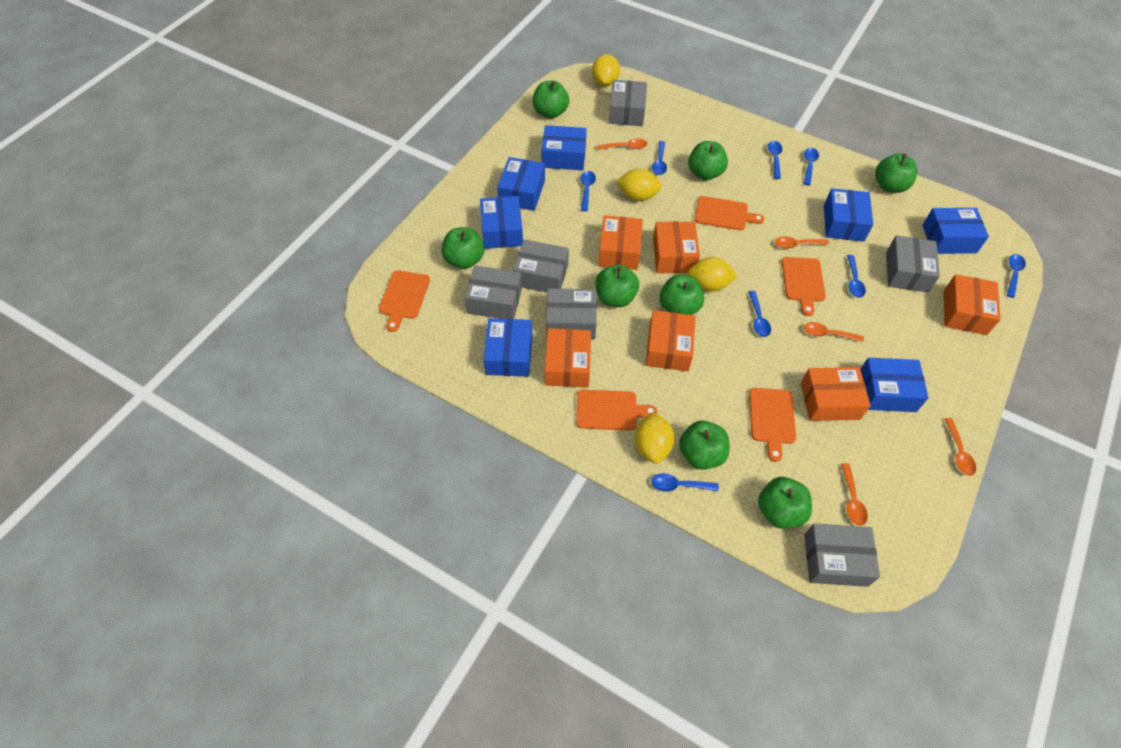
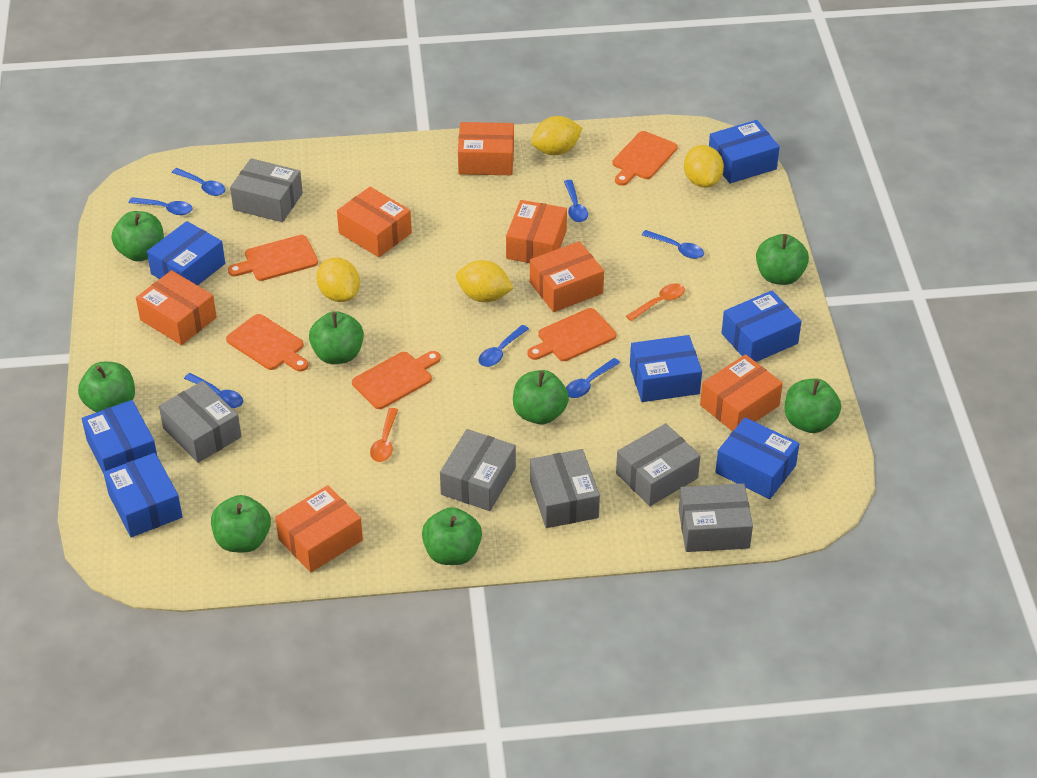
blue spoon: [581,171,596,211] [651,473,719,492] [652,141,667,175] [748,291,771,337] [768,141,782,179] [804,148,819,186] [847,255,866,298] [1007,254,1026,298] = 8 -> [129,197,193,215] [172,168,225,196] [184,373,243,408] [478,325,529,367] [564,180,588,222] [566,358,620,398] [642,230,704,259] = 7
orange box: [545,328,591,388] [598,215,643,270] [646,310,696,371] [653,221,700,273] [801,367,871,421] [944,274,1001,335] = 6 -> [136,270,217,345] [275,485,363,572] [337,187,412,257] [458,122,514,175] [506,200,567,263] [530,241,604,312] [700,354,783,431] = 7
orange spoon: [597,138,647,150] [775,236,829,249] [804,322,864,342] [841,463,868,526] [944,418,976,476] = 5 -> [370,408,398,462] [626,283,685,321] = 2

